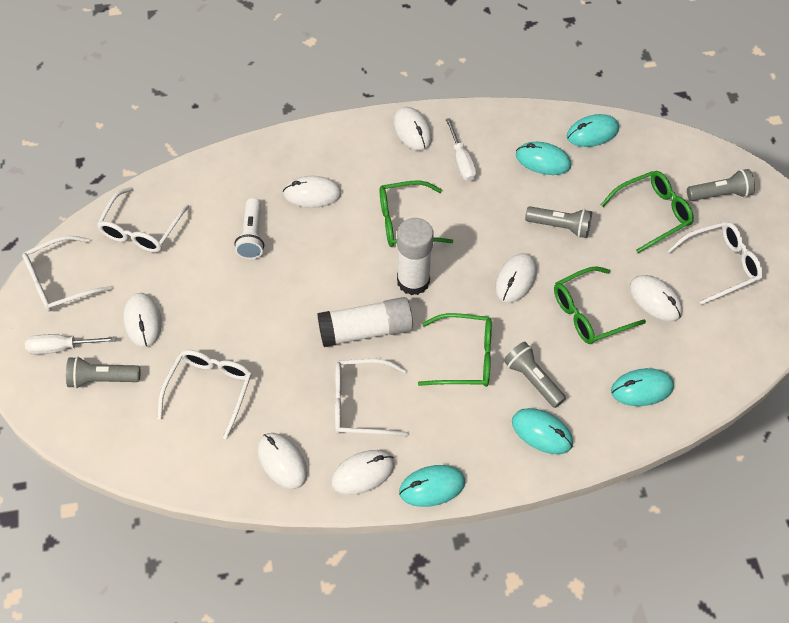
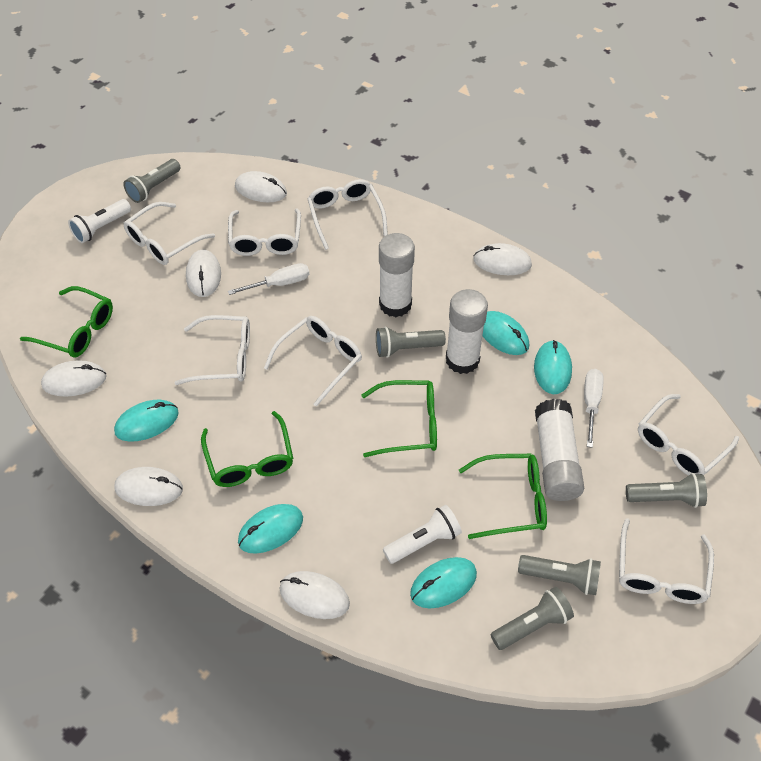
grey flashlight: [66,357,140,389] [503,342,566,408] [525,206,592,238] [687,169,755,201] = 4 -> [123,159,181,203] [376,327,446,358] [491,587,574,650] [518,555,601,595] [626,473,707,508] = 5
white flashlight: [234,198,264,259] = 1 -> [68,199,131,243] [383,505,462,564] = 2
white glasses: [22,235,113,312] [97,187,190,253] [158,350,252,439] [335,359,408,436] [668,221,763,305] = 5 -> [124,202,215,265] [175,315,250,385] [228,208,301,256] [264,316,362,407] [307,179,388,250] [619,518,714,604] [638,394,739,476] = 7
white glue stick: [317,297,413,347] [397,218,434,295] = 2 -> [379,233,415,317] [446,289,488,374] [535,399,584,501] = 3
white mouse: [123,293,162,347] [257,433,308,489] [283,176,342,208] [331,450,395,495] [393,107,432,151] [495,253,537,303] [629,275,683,322] = 7 -> [41,361,107,397] [115,467,183,506] [186,249,221,297] [235,171,287,202] [279,571,350,619] [473,243,532,275] = 6

